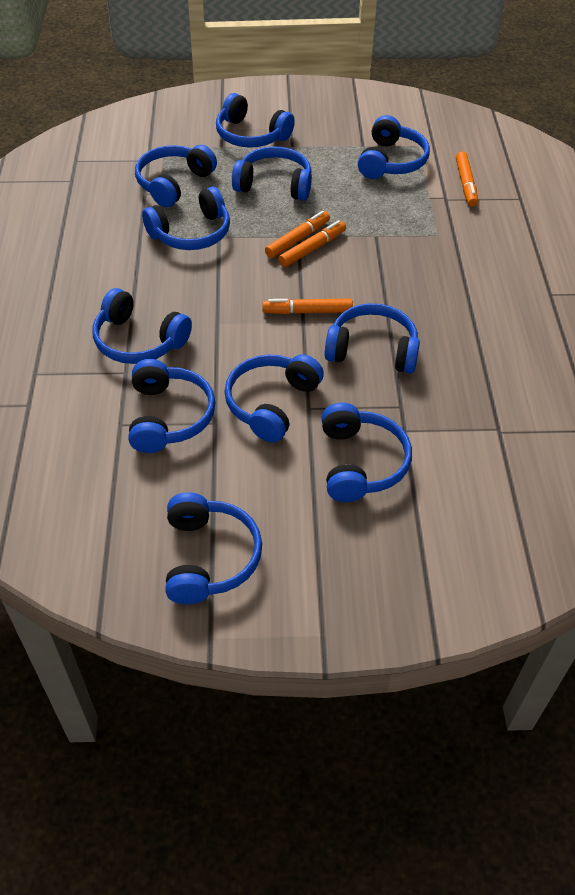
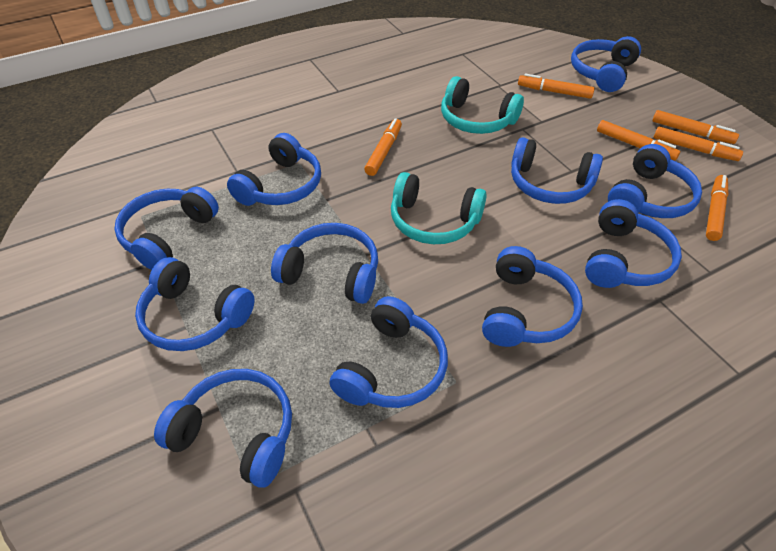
orange marker: [262,298,353,314] [265,211,330,258] [278,220,346,267] [456,152,478,207] = 4 -> [364,118,402,176] [518,74,595,99] [597,120,680,161] [652,110,739,144] [654,127,743,161] [706,175,728,241] = 6
turquoise headphones: none = 0 -> [391,172,487,244] [441,76,524,134] = 2

